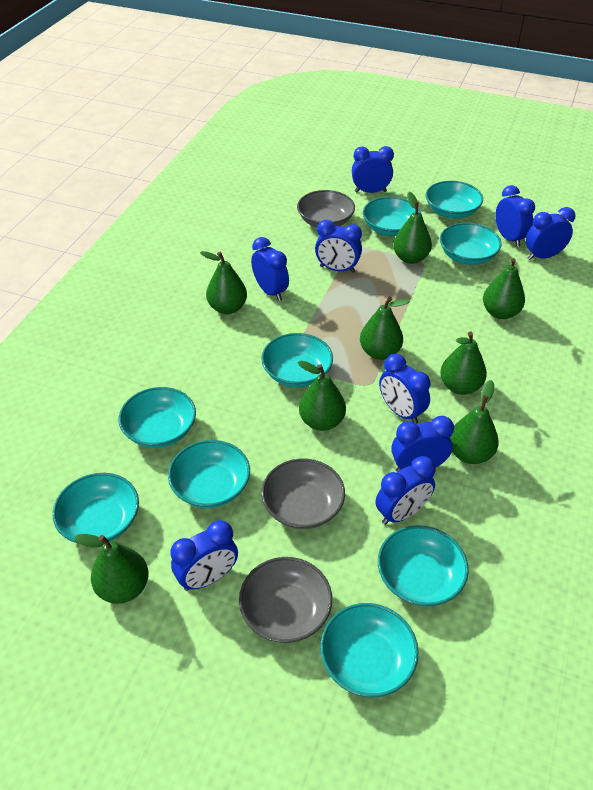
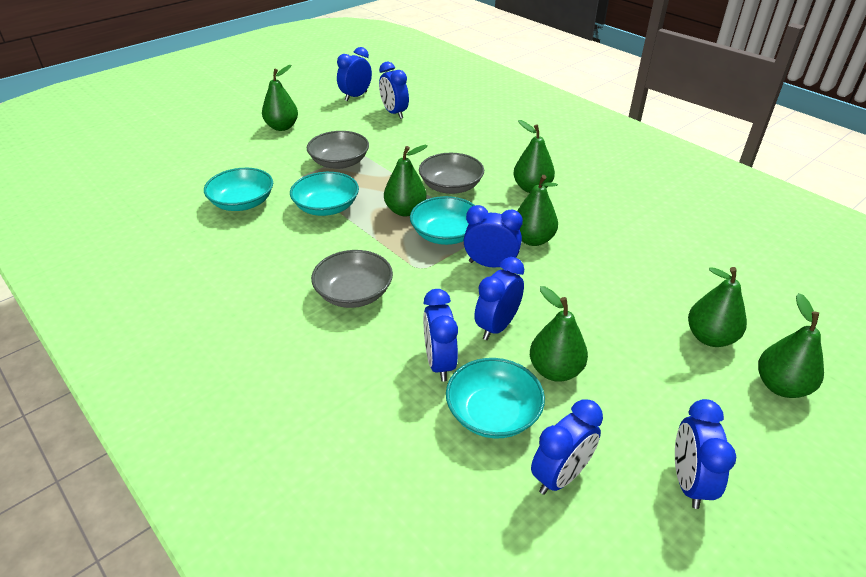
blue clock: [170,520,238,591] [251,237,289,301] [315,220,362,273] [352,146,394,193] [375,456,436,525] [379,354,431,424] [391,416,454,472] [495,185,535,247] [526,207,576,260] = 9 -> [337,47,372,101] [379,62,409,119] [423,289,458,382] [464,205,523,268] [474,257,524,340] [531,400,603,495] [675,399,736,509] = 7
green pear: [74,534,149,604] [200,251,247,314] [298,361,346,431] [360,296,410,360] [393,192,432,264] [440,331,487,395] [450,380,499,464] [483,258,525,319] = 8 -> [262,65,298,131] [384,145,428,216] [513,120,555,193] [517,175,558,246] [530,286,588,382] [688,267,747,347] [758,293,824,398] = 7
turquoise bowl: [52,473,139,544] [119,387,196,448] [168,440,250,508] [261,333,333,387] [320,603,419,697] [363,197,422,236] [378,525,469,606] [426,181,483,218] [440,223,502,265] = 9 -> [204,168,273,211] [290,172,359,216] [410,196,475,245] [446,358,545,438] = 4

